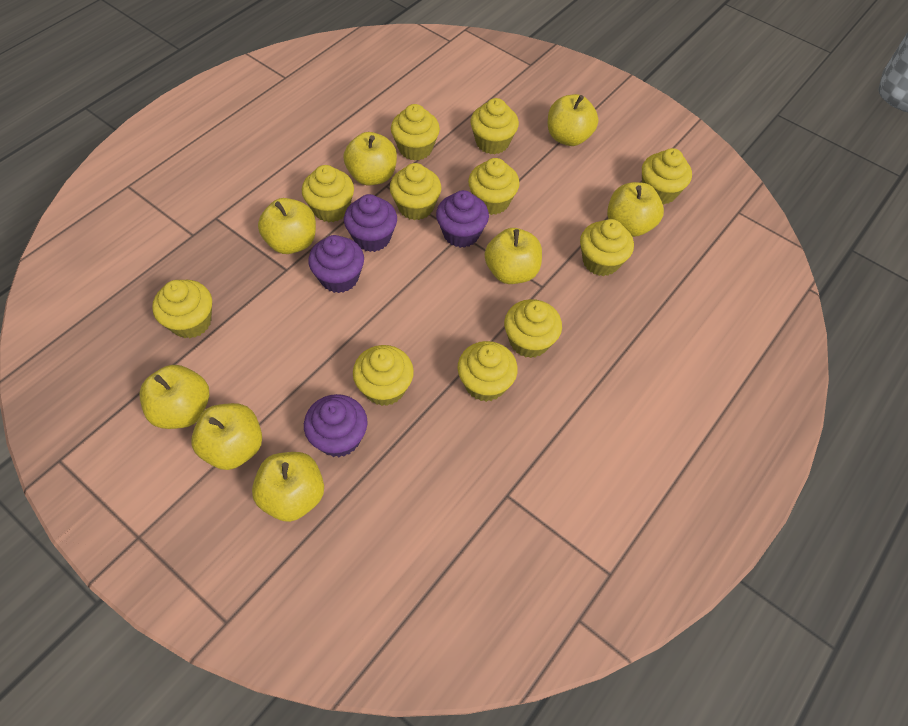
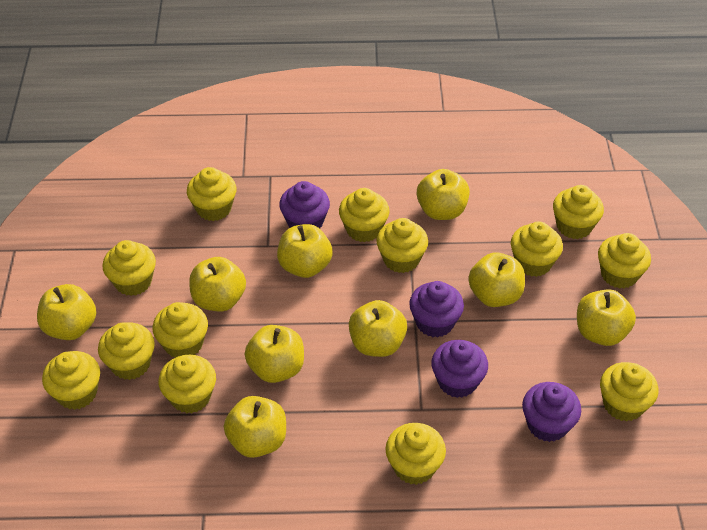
yellow apple: [139,365,209,429] [191,403,262,470] [252,452,324,522] [258,198,316,254] [344,132,397,185] [485,228,542,284] [548,94,599,146] [607,182,664,237] = 8 -> [37,284,96,340] [189,257,246,311] [224,396,286,458] [245,325,304,383] [277,224,333,278] [349,300,407,357] [417,169,470,220] [468,252,525,307] [577,289,636,346] = 9
yellow cupcake: [152,280,212,338] [302,165,354,222] [353,345,414,406] [390,163,441,220] [391,104,440,160] [458,341,518,402] [468,158,520,215] [470,98,519,154] [504,299,562,358] [580,219,634,276] [642,148,692,205] = 11 -> [42,351,100,410] [98,322,155,380] [102,240,156,296] [153,302,208,358] [159,355,216,413] [187,167,236,221] [339,188,389,242] [376,218,428,273] [385,423,446,485] [511,221,563,277] [553,185,604,239] [598,233,651,289] [600,362,659,421] = 13

